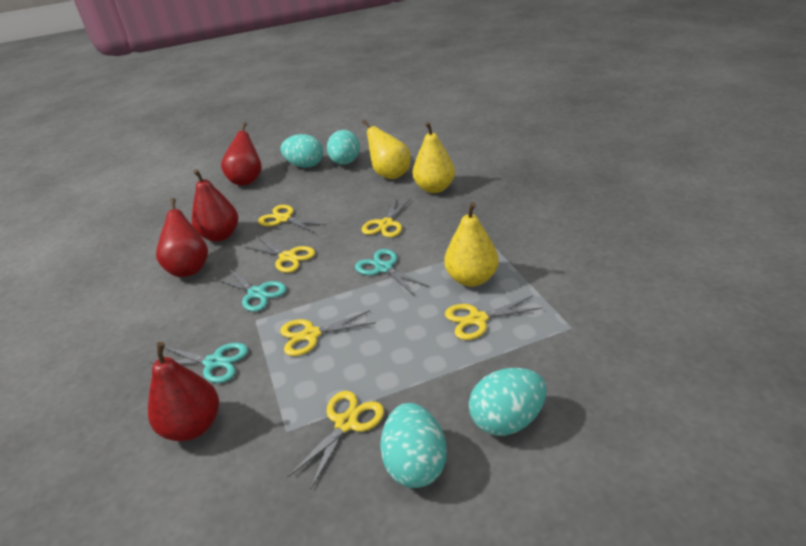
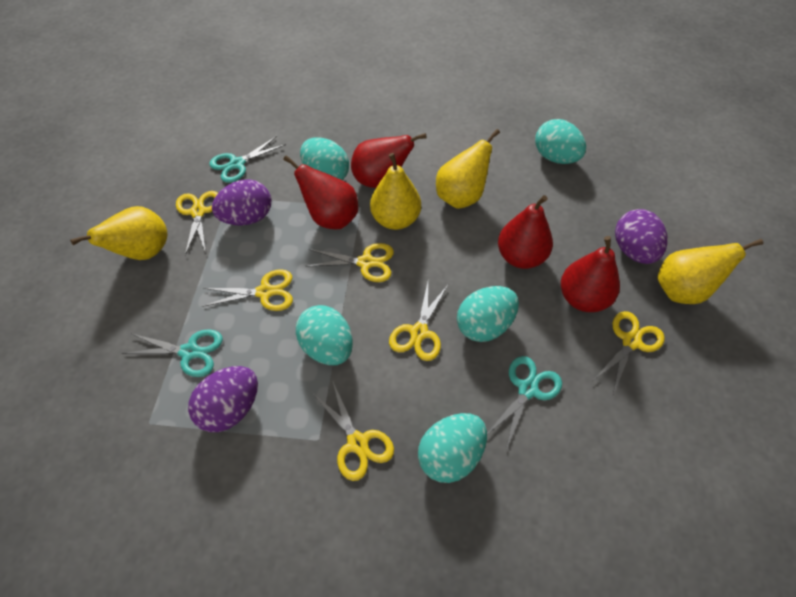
purple egg: none = 0 -> [188,366,258,432] [212,179,271,226] [615,209,668,264] = 3
turquoise egg: [280,134,323,168] [327,130,360,165] [380,403,447,488] [469,368,547,436] = 4 -> [296,305,353,365] [300,137,349,180] [418,413,487,483] [457,286,519,342] [535,119,586,164] = 5
yellow pear: [362,119,411,179] [413,122,455,193] [444,202,499,287] = 3 -> [70,206,167,260] [370,153,421,230] [436,129,500,209] [657,239,763,304] = 4

